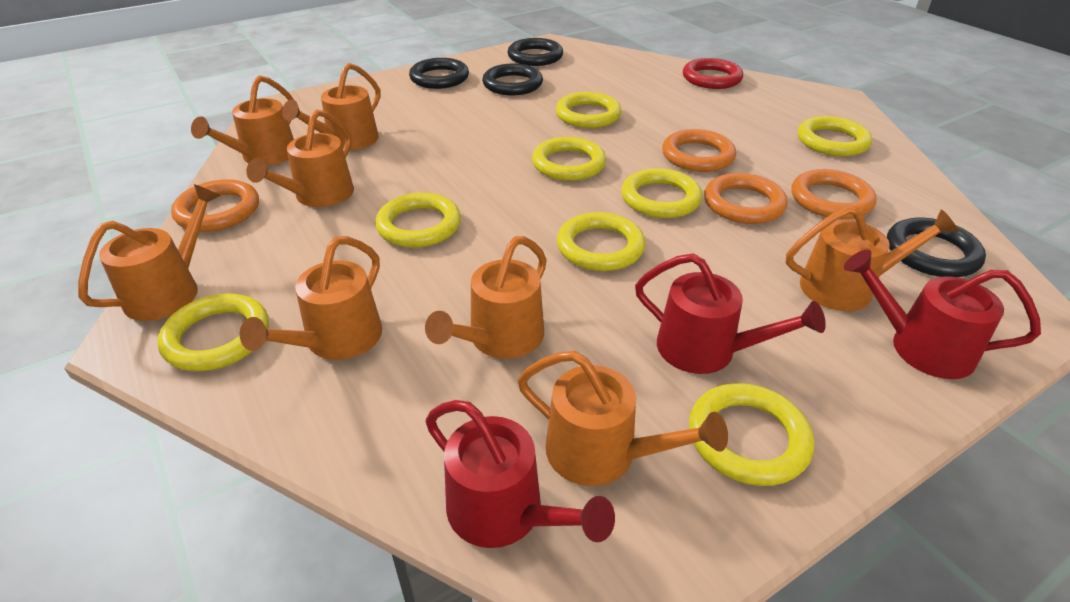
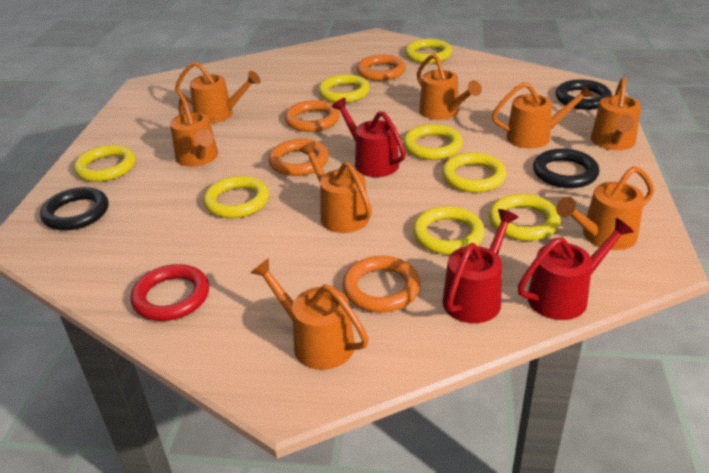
black ring: [409,58,469,89] [482,64,543,95] [508,38,563,66] [887,218,986,277] = 4 -> [40,187,109,231] [533,148,599,188] [556,79,612,110] = 3

